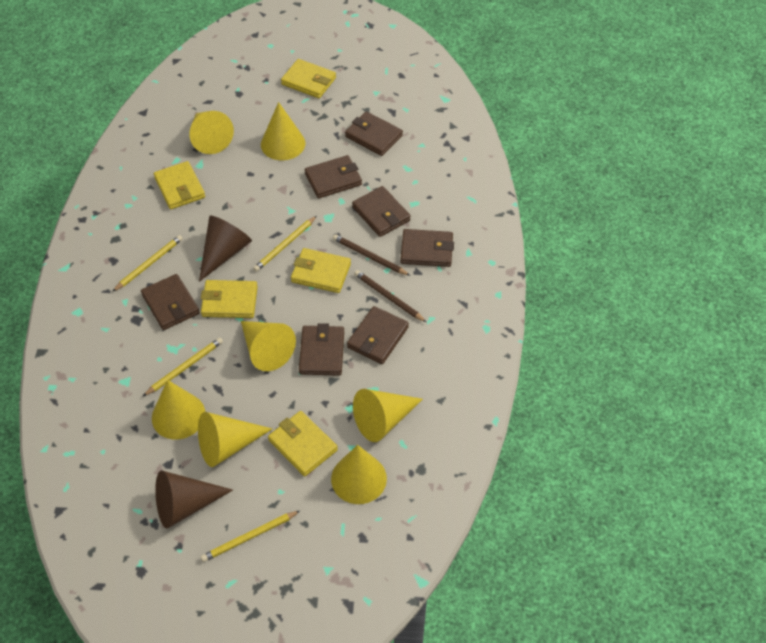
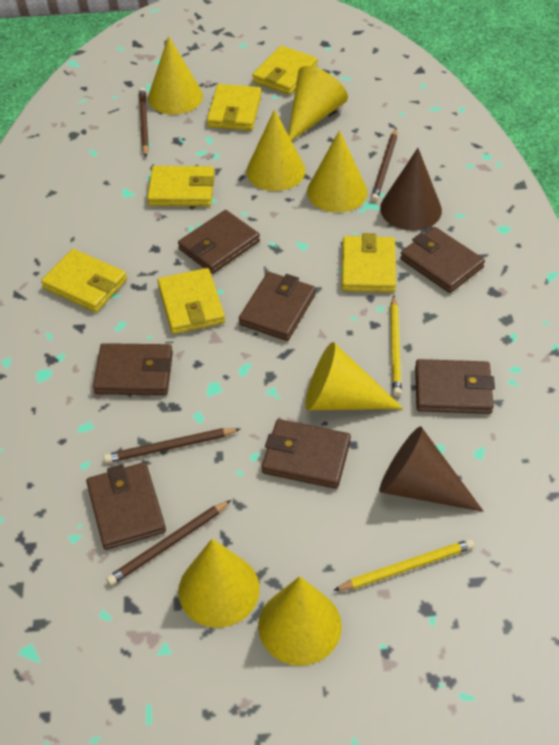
brown pencil: [333,234,410,276] [354,270,426,322] = 2 -> [103,428,240,463] [106,500,231,585] [139,88,149,157] [371,128,397,202] = 4
yellow pencil: [112,235,183,292] [143,338,223,396] [201,511,300,562] [253,216,317,272] = 4 -> [333,539,474,591] [390,295,402,397] = 2
yellow wallet: [154,161,205,209] [201,280,258,318] [268,411,338,476] [281,59,336,98] [291,248,351,293] = 5 -> [41,249,127,312] [147,166,214,206] [157,268,225,334] [207,84,262,131] [252,46,318,95] [342,233,396,292] = 6

